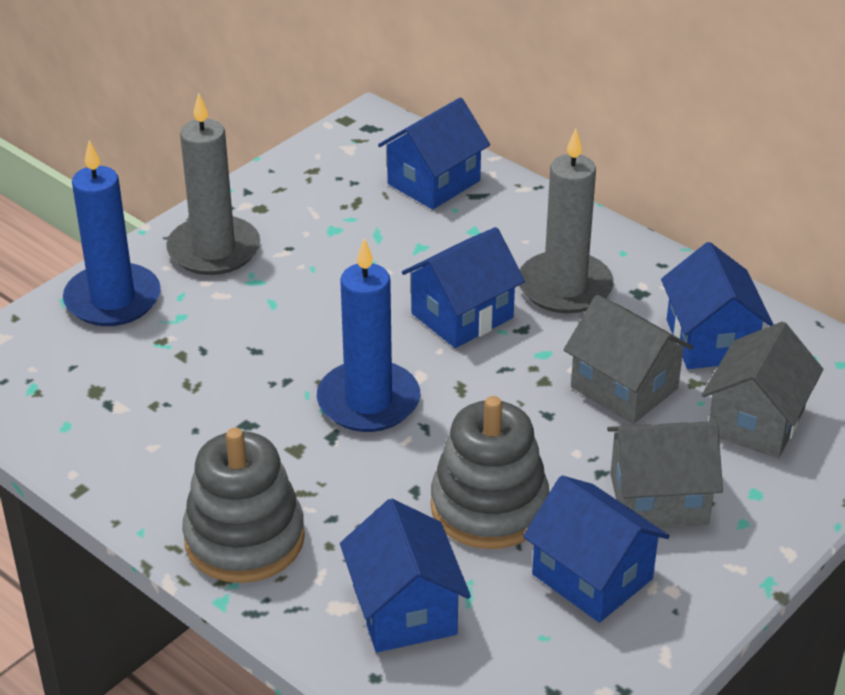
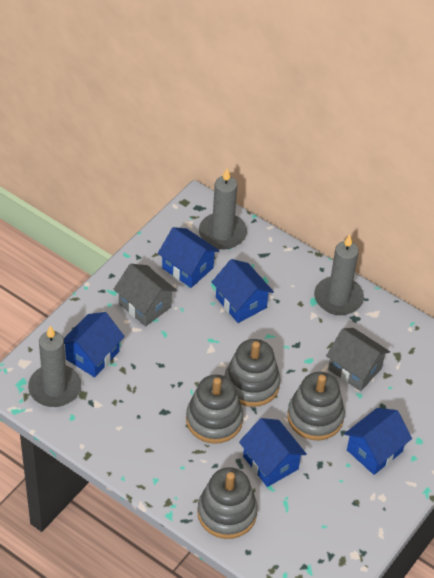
blue candle: [63,140,161,326] [317,238,420,432] = 2 -> none = 0
grey candle: [166,93,260,275] [519,129,614,314] = 2 -> [28,326,81,407] [199,169,247,249] [314,234,364,315] = 3
grey house: [564,295,693,424] [607,421,723,528] [702,321,823,458] = 3 -> [114,264,177,326] [326,328,390,391] = 2
grey stacking toy: [182,428,305,583] [431,396,550,549] = 2 -> [186,375,243,444] [197,467,258,539] [225,339,280,407] [287,372,345,440] = 4

